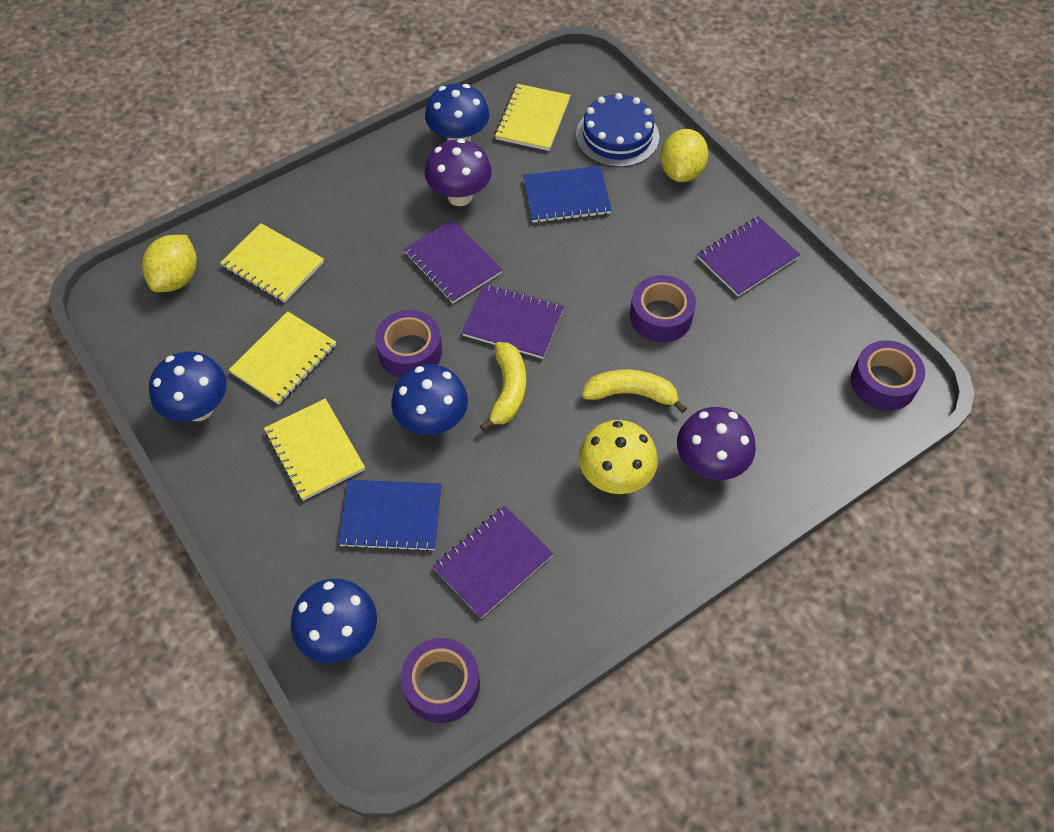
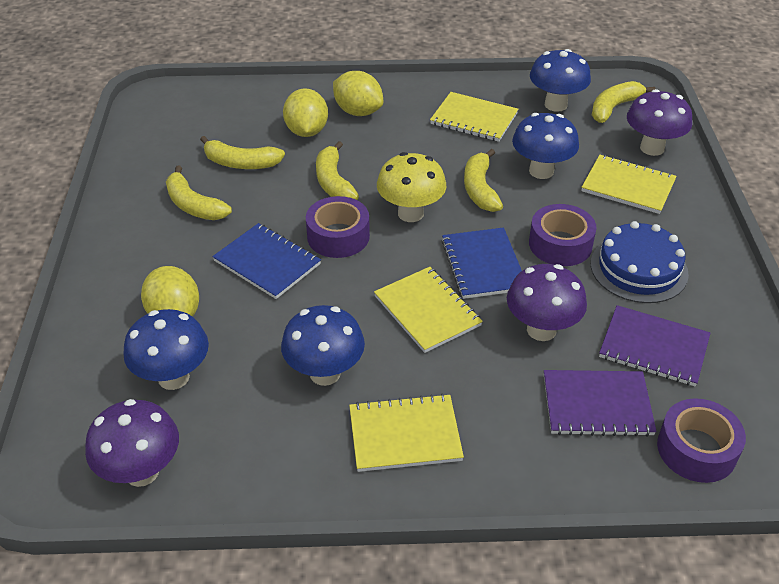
purple mushroom: [425,139,492,206] [677,407,756,480] = 2 -> [85,399,179,487] [507,264,587,341] [627,89,692,156] = 3
purple notebook: [404,220,502,304] [432,506,554,619] [462,284,564,359] [697,216,800,297] = 4 -> [544,370,657,437] [599,305,710,386] = 2
purple tape: [375,310,442,378] [401,638,480,723] [630,275,696,342] [851,340,925,411] = 4 -> [306,196,370,258] [529,204,597,266] [657,398,746,483] = 3
yellow banana: [480,342,526,431] [582,370,687,413] = 2 -> [166,166,232,220] [200,136,285,169] [316,141,359,200] [464,149,503,212] [592,81,656,123] = 5
yellow lemon: [142,235,197,292] [660,129,709,182] = 2 -> [141,266,199,317] [283,88,328,137] [333,71,383,116] = 3

